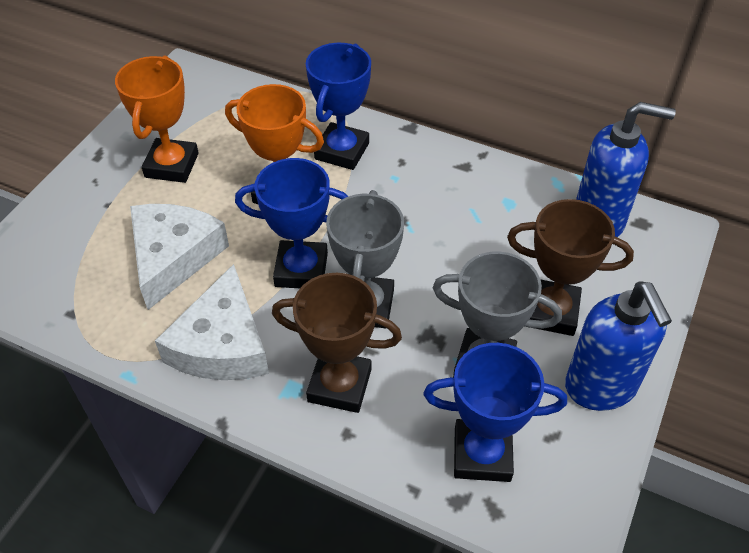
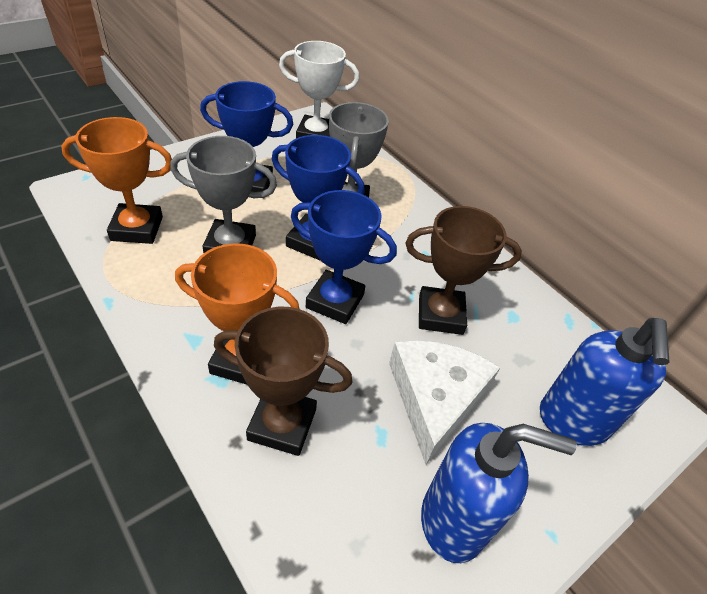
white cheese: [130,204,229,310] [155,264,269,380] = 2 -> [389,340,500,464] = 1
white trophy: none = 0 -> [279,41,359,138] = 1

